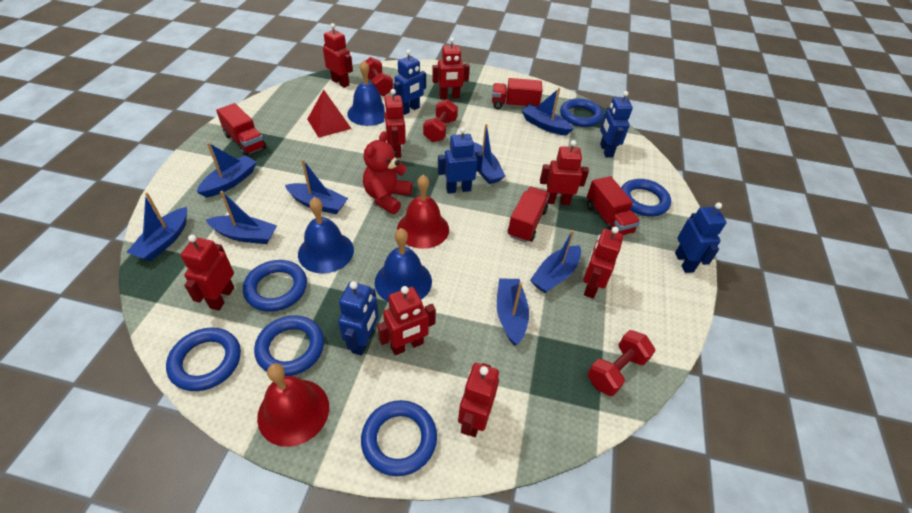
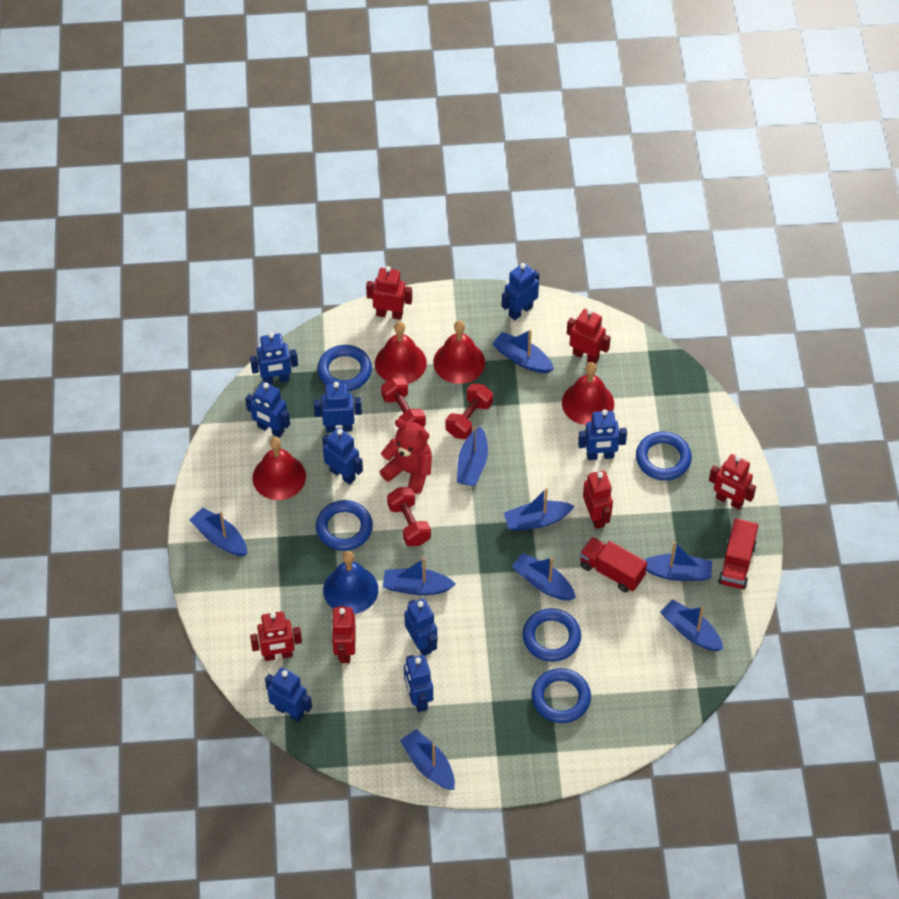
blue bell: [298,197,354,273] [347,60,384,126] [375,228,432,302] = 3 -> [323,551,378,614] = 1
blue boat: [126,192,187,261] [197,142,257,198] [206,191,277,244] [285,159,348,214] [474,124,505,184] [497,279,529,345] [522,88,574,135] [530,230,581,293] = 8 -> [189,507,247,556] [383,558,456,595] [400,729,455,790] [457,426,488,486] [492,330,554,373] [504,488,575,531] [512,553,576,601] [645,542,712,581] [660,599,723,651] = 9
blue ring: [166,328,241,391] [243,260,307,312] [254,315,324,376] [361,400,437,476] [560,98,603,127] [621,179,671,216] = 6 -> [316,500,373,551] [317,345,372,391] [523,608,581,662] [531,668,591,723] [636,432,692,481] = 5
blue robot: [338,281,379,356] [394,50,426,115] [438,127,483,193] [600,91,633,157] [675,202,727,273] = 5 -> [245,382,290,437] [250,332,298,384] [265,667,312,722] [314,382,362,433] [322,427,363,485] [404,598,437,656] [404,655,433,712] [501,263,539,320] [578,409,627,460] = 9
red bell: [257,363,329,447] [397,175,449,249] = 2 -> [253,437,306,500] [375,322,427,384] [433,321,485,384] [562,362,614,425] = 4
red pyramid: [307,89,351,138] = 1 -> none = 0
red robot: [181,235,234,311] [323,23,353,88] [377,286,436,355] [384,89,406,158] [432,38,470,99] [458,363,499,437] [540,140,589,205] [583,227,623,299] = 8 -> [250,611,302,661] [331,606,356,663] [366,266,412,320] [567,309,611,364] [583,471,613,529] [709,454,756,510] = 6
red truck: [216,103,266,156] [492,78,543,109] [508,187,550,243] [587,176,640,235] = 4 -> [579,537,647,592] [718,518,758,589] = 2

